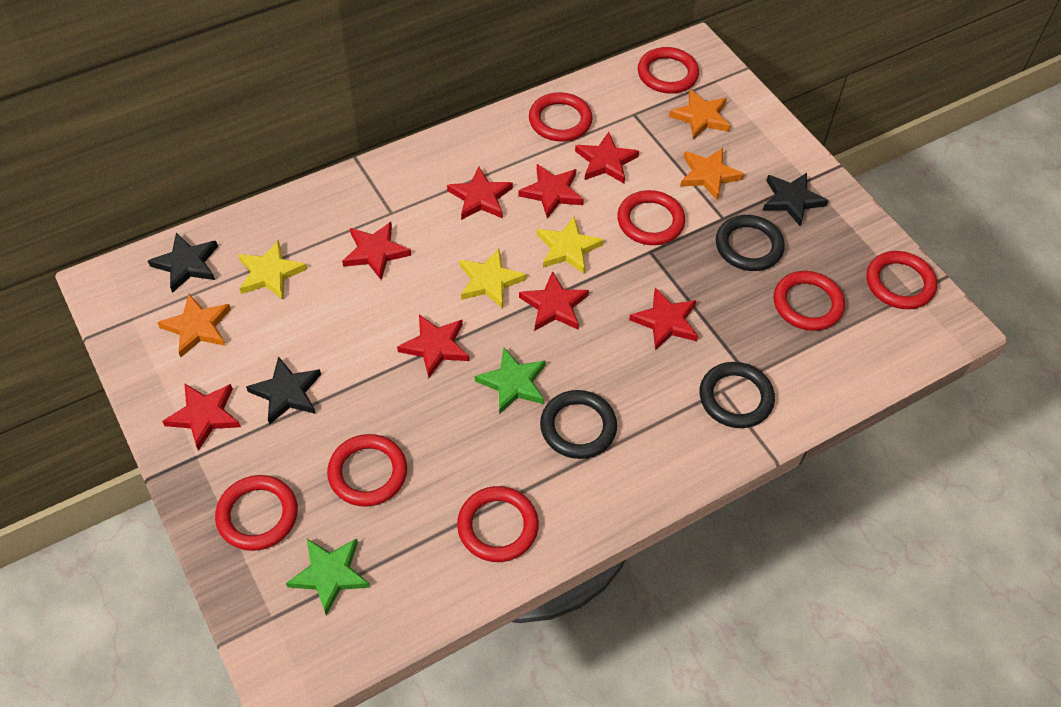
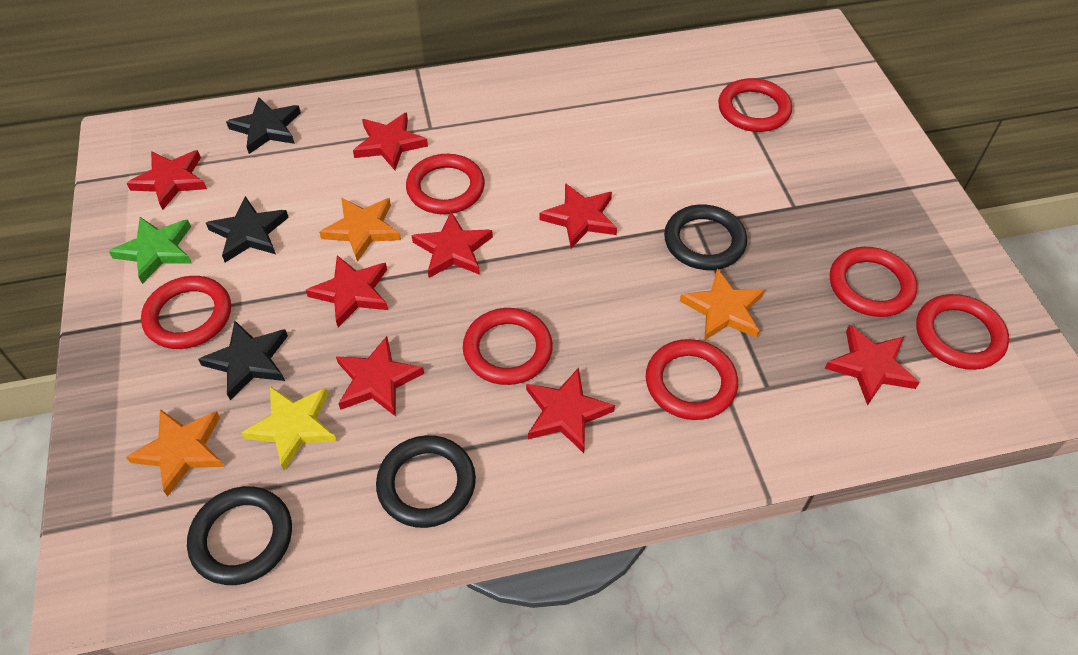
green star: [286,538,370,616] [475,347,546,414] = 2 -> [108,217,192,284] = 1
red ring: [215,475,298,551] [327,434,407,507] [457,486,539,562] [529,92,593,142] [617,190,685,245] [638,47,699,94] [773,271,845,331] [866,251,937,309] = 8 -> [141,276,231,349] [406,154,485,214] [463,308,553,385] [646,339,738,420] [718,78,792,132] [830,247,917,317] [916,294,1009,370] = 7
yellow star: [238,240,307,299] [459,249,526,309] [537,217,604,274] = 3 -> [241,386,337,470] = 1

